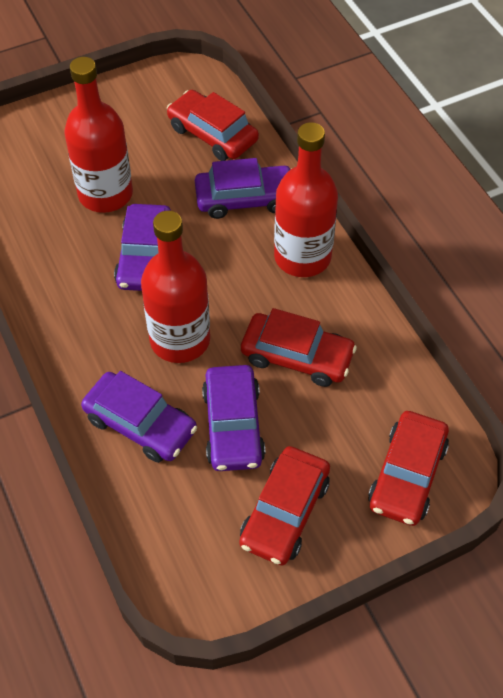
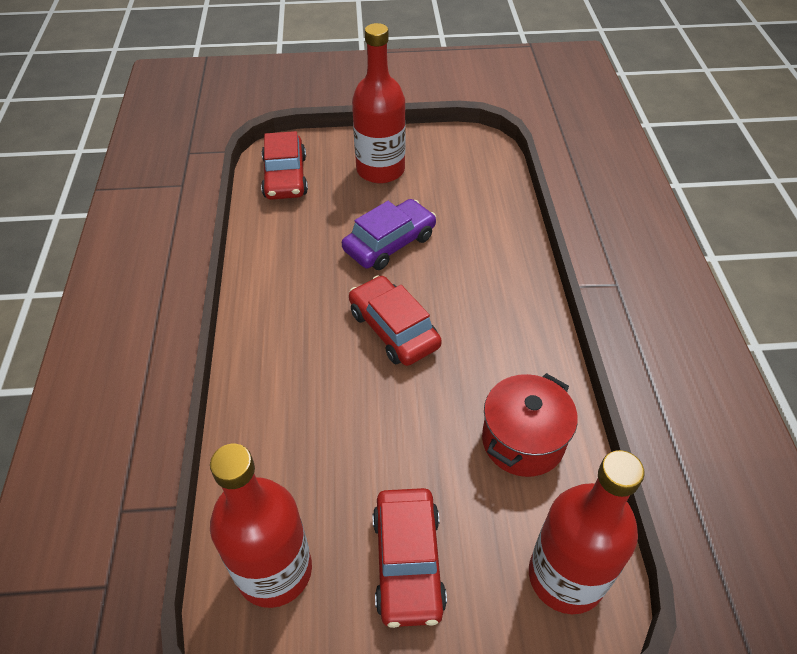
purple car: [81,371,197,463] [114,204,171,291] [195,158,291,219] [202,365,265,471] = 4 -> [342,199,436,270] = 1
red car: [167,90,259,161] [239,446,330,566] [241,308,357,387] [368,411,449,526] = 4 -> [261,131,308,200] [349,275,442,366] [372,488,447,628] = 3
red pot: none = 0 -> [482,373,578,477] = 1

